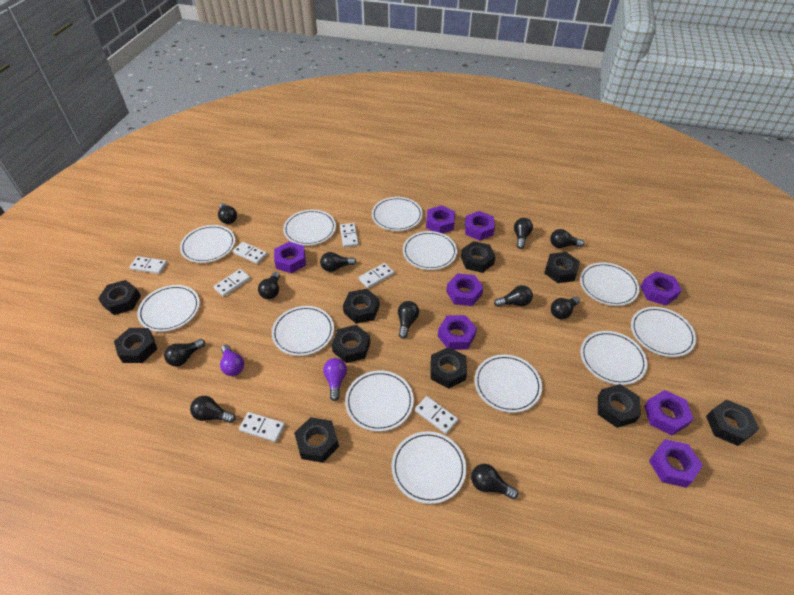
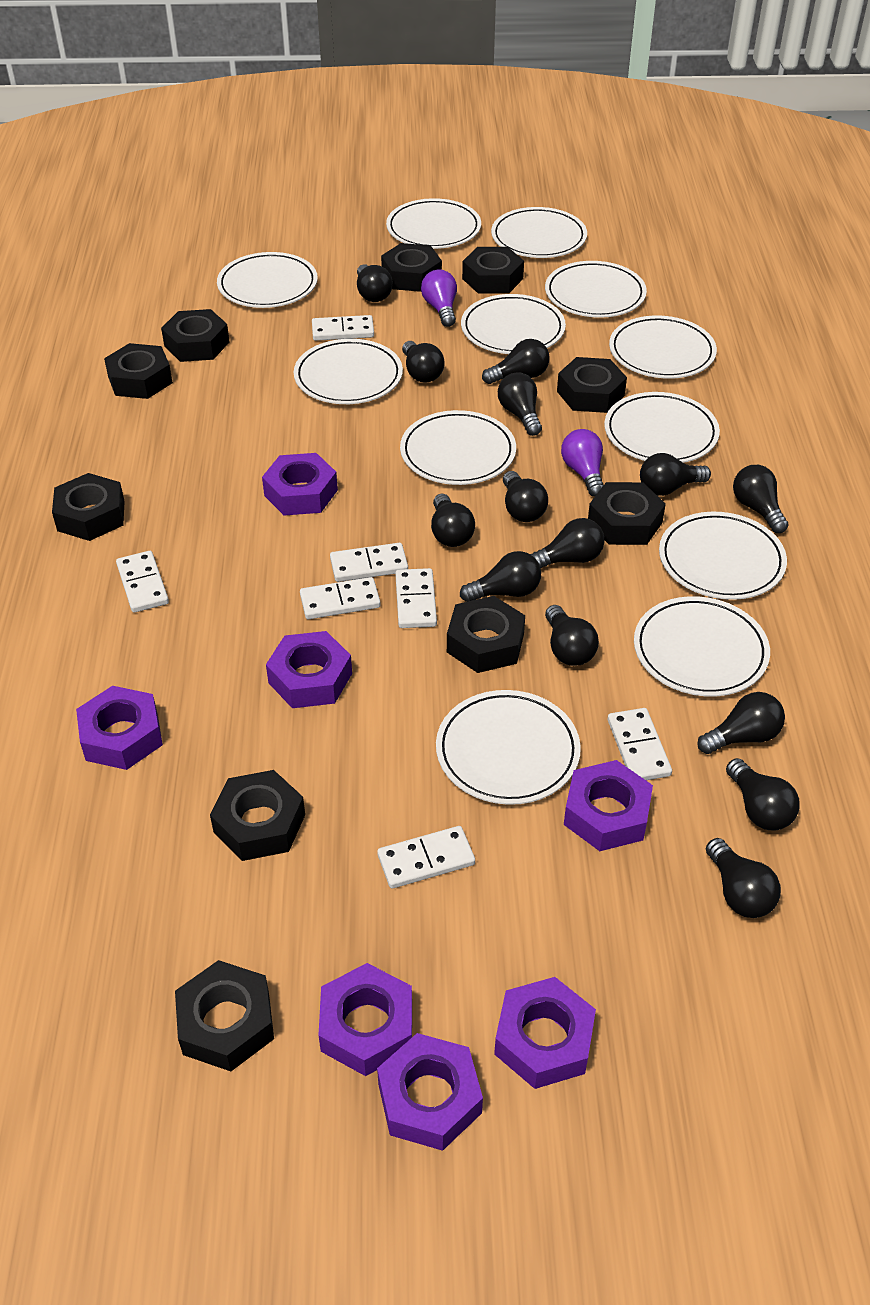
black light bulb: [164,339,205,366] [190,396,235,423] [218,203,237,224] [258,272,280,299] [320,252,356,272] [398,301,419,339] [471,464,518,499] [494,285,533,307] [514,218,533,249] [550,229,584,248] [551,296,580,319] = 11 -> [357,264,393,302] [402,341,444,382] [431,494,475,547] [460,551,541,602] [482,339,549,384] [498,372,542,436] [503,471,548,522] [530,518,604,569] [545,605,599,666] [640,453,711,496] [697,692,785,754] [706,838,781,918] [726,758,800,831] [733,465,789,533] = 14
purple nut: [274,242,306,273] [426,205,455,234] [438,315,477,350] [446,273,483,306] [465,211,495,241] [640,271,682,306] [644,390,693,435] [649,439,703,488] = 8 -> [76,686,163,770] [262,453,338,515] [266,631,352,708] [318,963,412,1076] [377,1033,483,1151] [494,977,596,1089] [564,760,653,851] = 7

